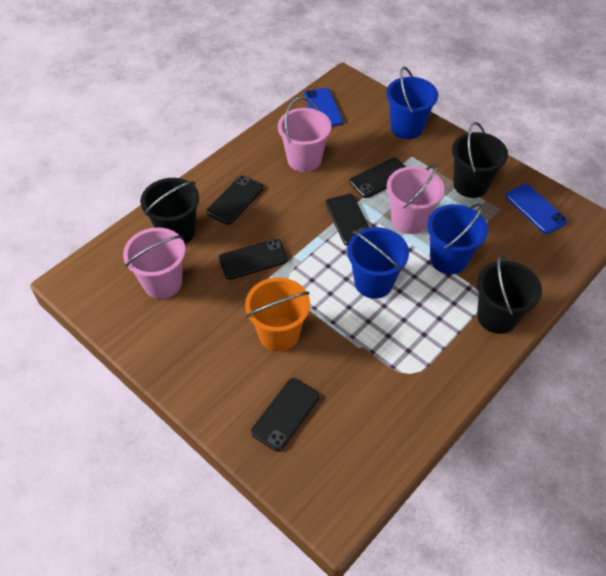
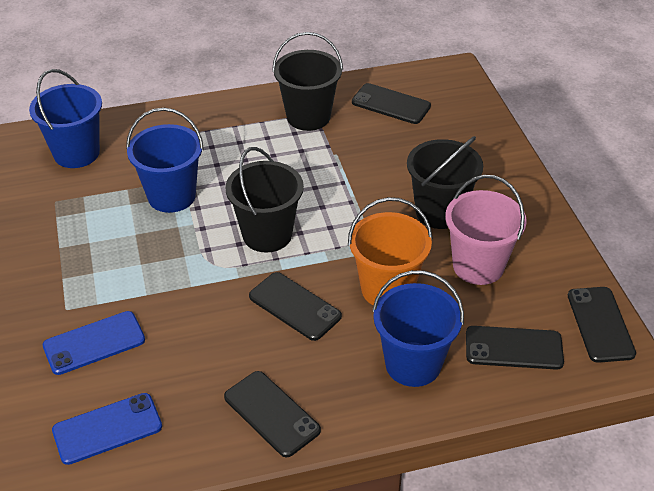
pink bucket: [123,228,185,299] [278,97,331,172] [386,164,445,234] = 3 -> [445,175,527,285] = 1

